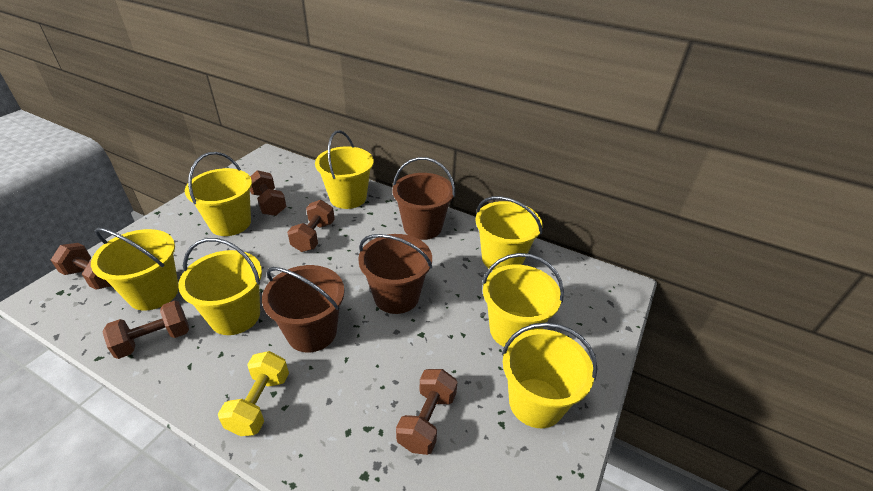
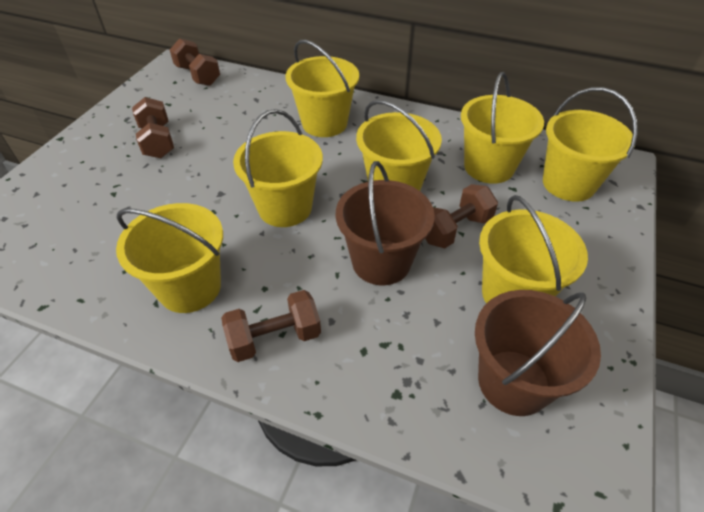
brown bucket: [262,265,345,352] [358,234,432,314] [393,157,455,240] = 3 -> [336,161,435,285] [475,290,601,416] = 2
brown dumbbell: [51,243,111,290] [102,301,189,359] [250,170,287,216] [287,200,335,252] [396,369,458,455] = 5 -> [132,97,174,158] [170,38,220,86] [221,290,321,362] [425,184,498,248] = 4
yellow dumbbell: [218,351,289,436] = 1 -> none = 0

